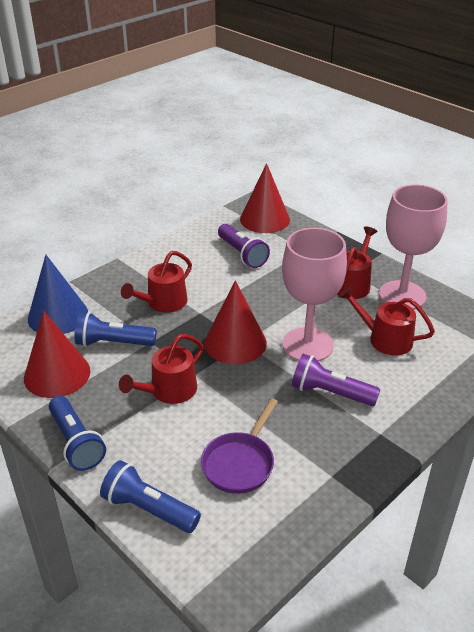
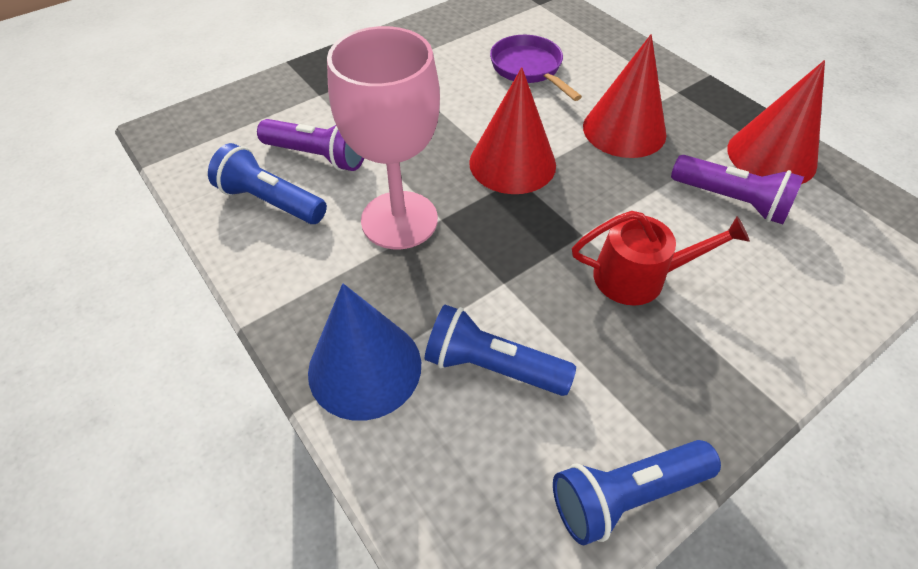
pink goblet: [282,228,347,362] [379,184,448,310] = 2 -> [327,26,440,249] = 1
red watering can: [119,334,204,404] [121,251,192,313] [337,227,377,299] [339,286,435,356] = 4 -> [572,211,750,306] = 1

